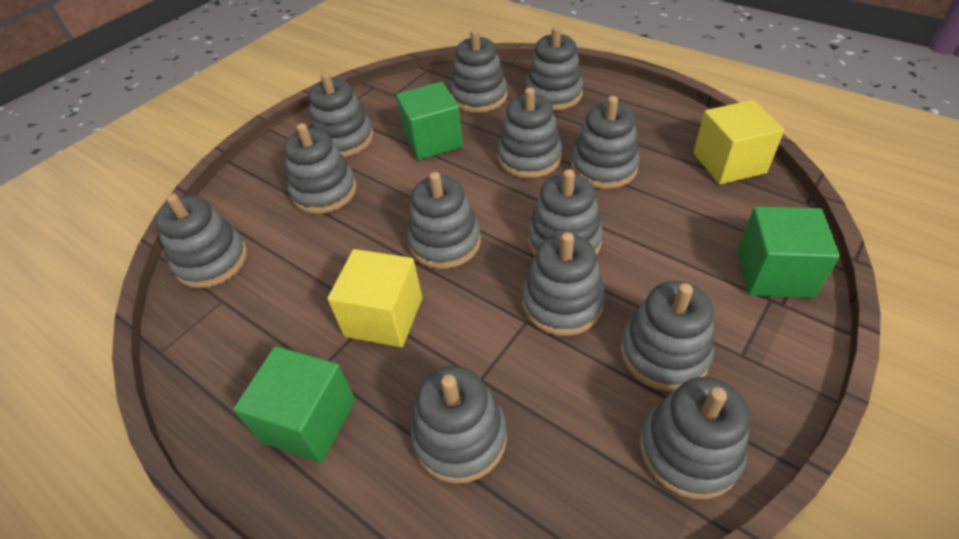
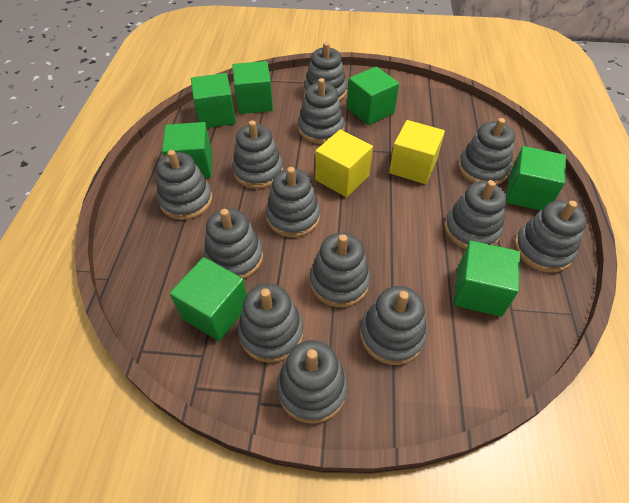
green cube: [233,346,355,463] [396,82,463,160] [737,206,840,298] = 3 -> [162,122,212,178] [170,257,247,341] [191,73,236,128] [232,61,273,114] [347,66,399,125] [453,241,520,317] [506,146,566,211] = 7

